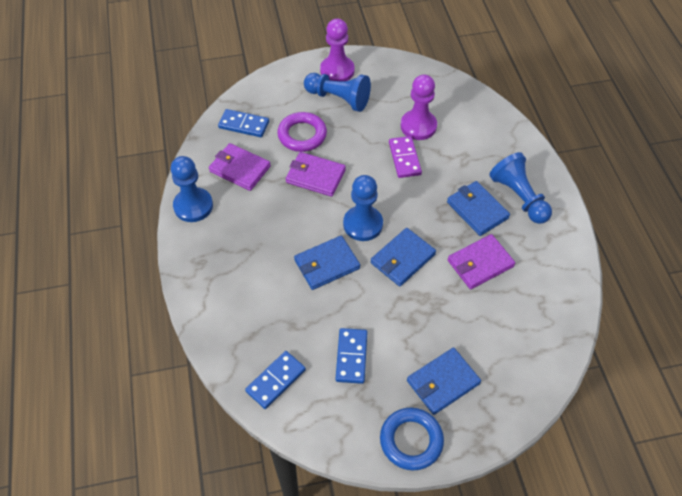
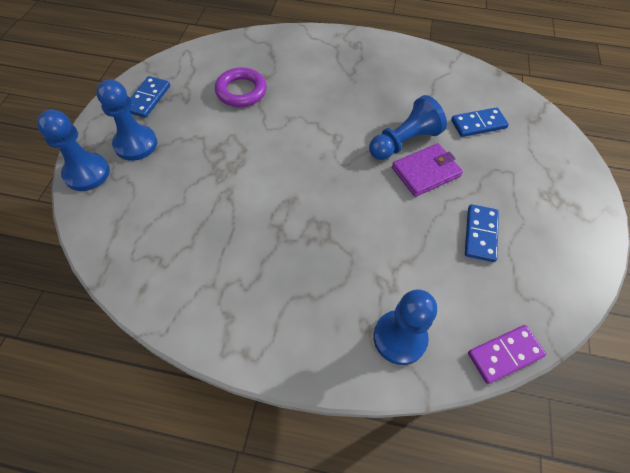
blue ring: [380,408,444,470] = 1 -> none = 0
blue wallet: [294,236,360,290] [371,228,436,286] [407,347,481,415] [447,181,510,236] = 4 -> none = 0
purple pawn: [320,18,354,81] [401,74,437,140] = 2 -> none = 0
purple wallet: [209,143,271,191] [286,152,346,197] [448,234,515,289] = 3 -> [392,143,463,197] = 1

